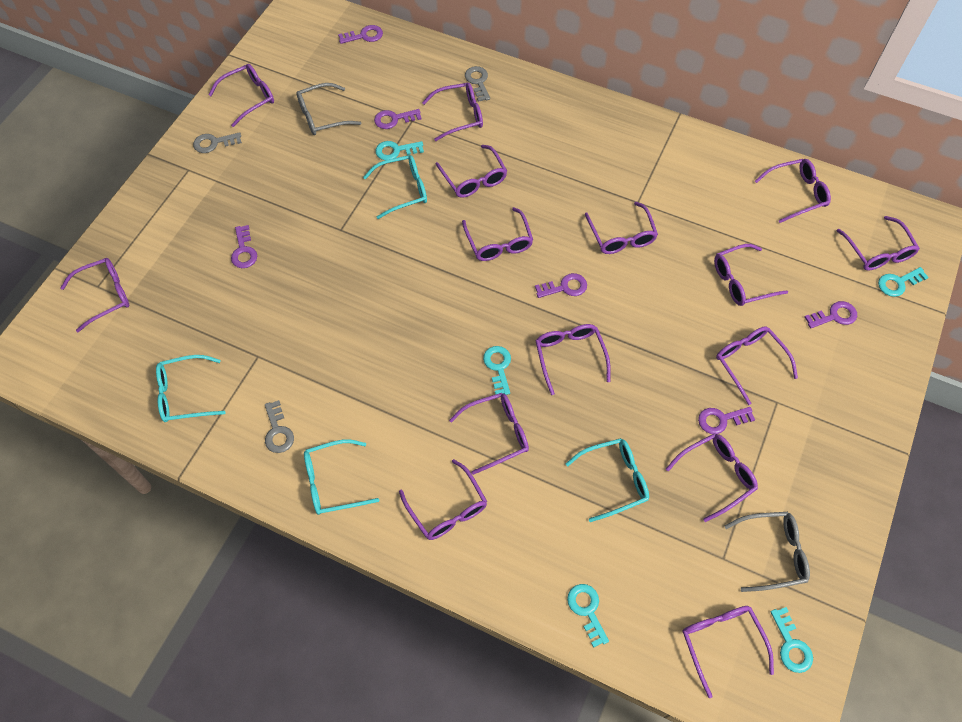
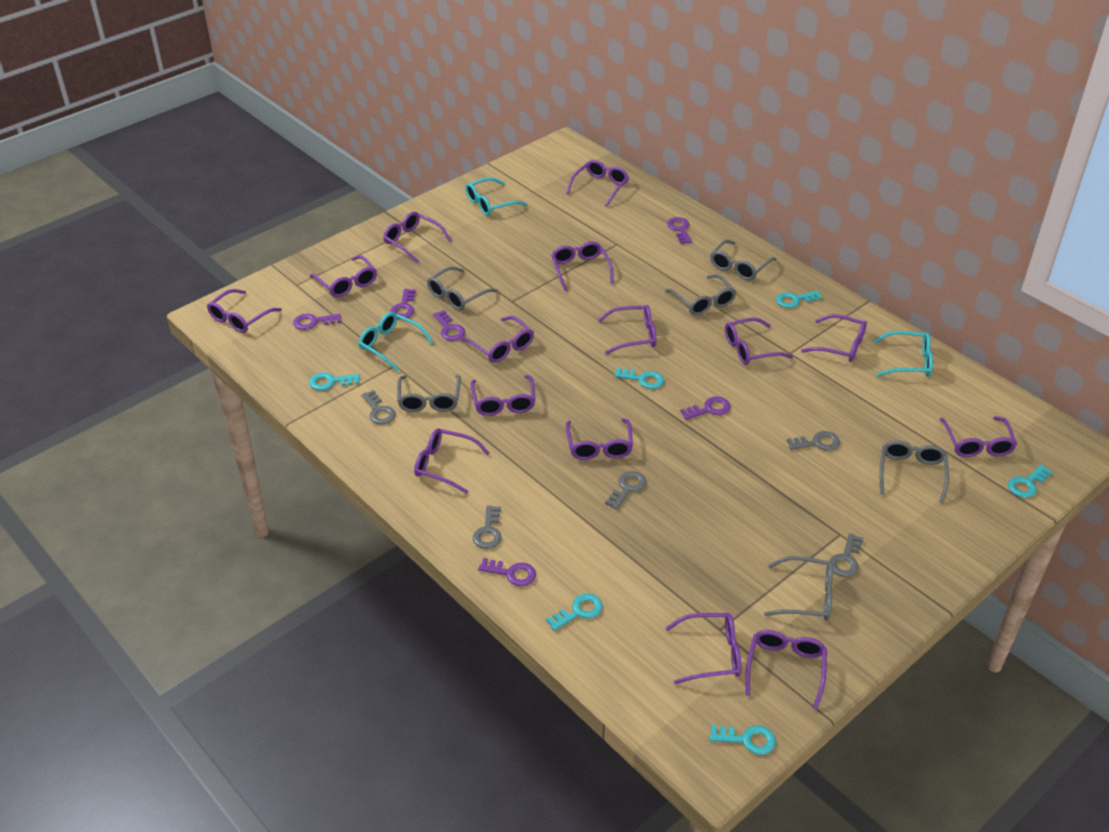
grey glasses: [296,83,361,135] [725,512,810,592] = 2 -> [397,374,461,412] [427,266,498,310] [665,274,736,315] [710,240,777,280] [764,556,833,620] [880,440,949,504] = 6
grey key: [193,132,242,153] [265,400,294,453] [465,66,490,102] = 3 -> [361,390,396,425] [473,505,502,549] [605,471,646,510] [787,431,840,451] [829,533,864,577] = 5
turquoise glasses: [156,355,226,422] [304,439,379,515] [363,155,427,219] [566,438,649,522] = 4 -> [358,312,433,372] [465,177,527,216] [873,331,933,377] = 3
turquoise key: [376,141,424,160] [483,346,511,395] [567,584,609,648] [770,607,813,673] [878,267,929,297] = 5 -> [309,373,360,390] [546,594,603,631] [614,367,664,389] [709,725,776,755] [776,291,822,308] [1008,464,1053,498] = 6

